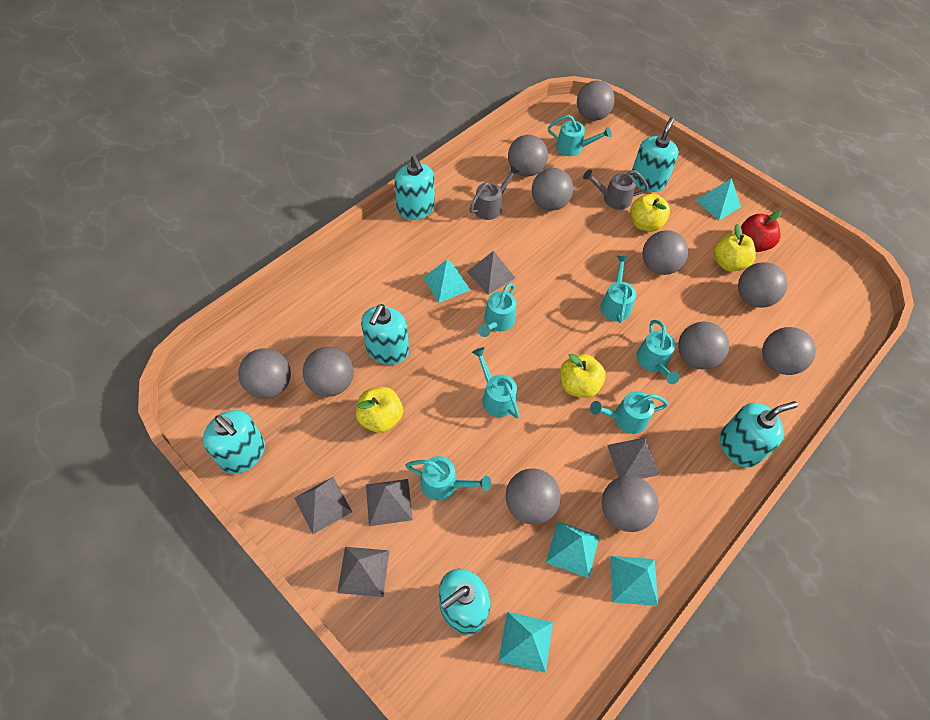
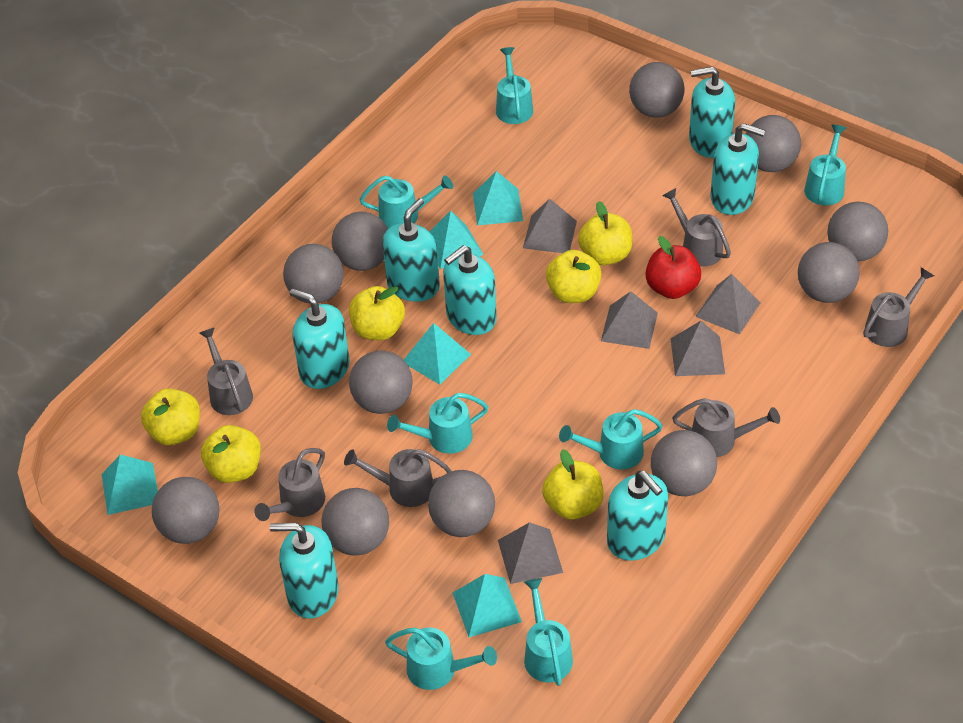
grey watering can: [469,166,520,220] [583,170,648,210] = 2 -> [199,327,253,415] [254,448,325,521] [344,449,452,507] [662,188,731,266] [672,398,780,457] [863,267,934,347] = 6
turquoise soap dispenser: [203,410,265,474] [361,304,409,365] [394,155,435,220] [439,569,491,635] [631,117,679,192] [720,401,798,467] = 6 -> [270,523,339,619] [290,289,350,389] [382,198,440,302] [443,245,497,335] [607,471,668,560] [689,66,735,158] [710,123,765,215] = 7
yellow apple: [356,387,403,433] [560,353,606,398] [630,193,670,232] [713,224,756,271] = 4 -> [141,388,200,445] [201,425,261,483] [349,286,405,340] [542,449,604,520] [546,250,602,303] [578,201,632,265] = 6

